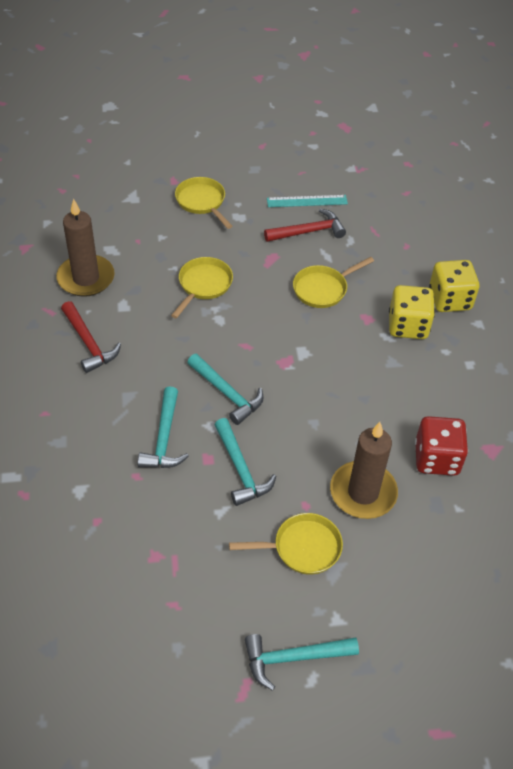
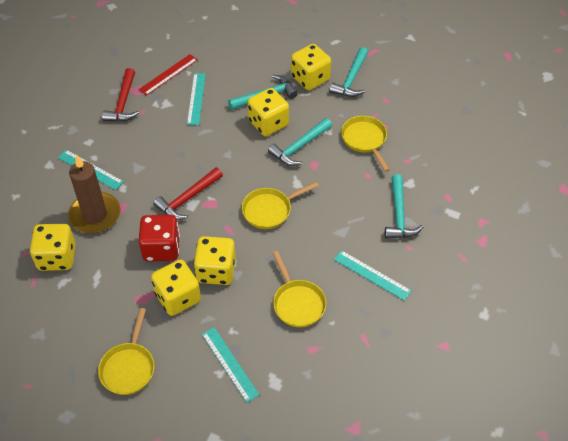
brown candle: [56,199,115,297] [330,422,398,519] = 2 -> [68,154,121,233] = 1
red ruler: none = 0 -> [138,54,198,96] = 1
turquoise ruler: [267,195,348,207] = 1 -> [58,150,124,190] [187,73,206,125] [202,327,259,403] [334,250,412,301] = 4
yellow dice: [389,285,435,339] [429,260,479,312] = 2 -> [30,224,76,271] [151,259,201,316] [194,236,236,285] [247,88,289,136] [291,44,331,90] = 5

